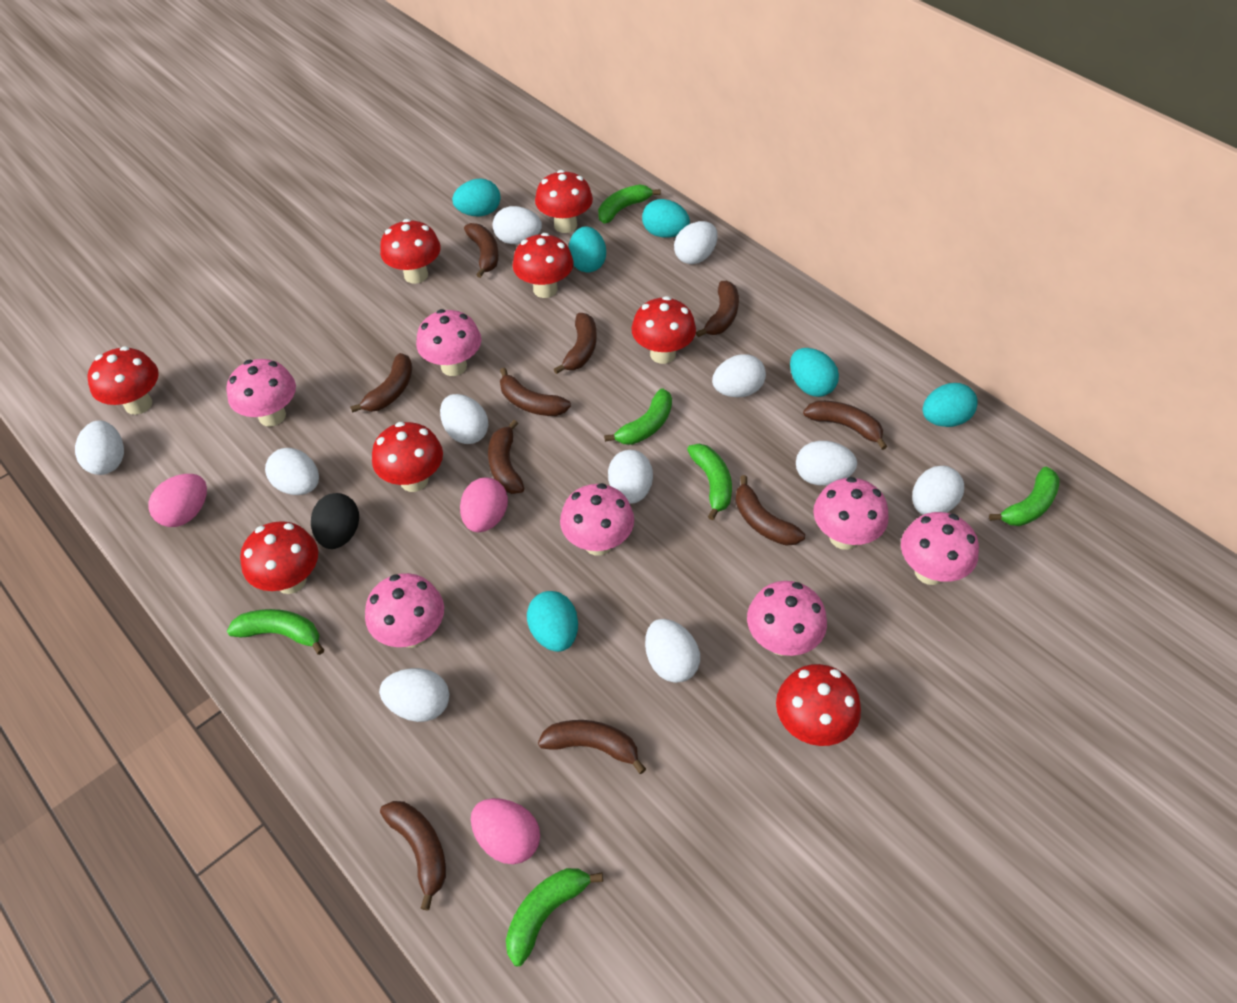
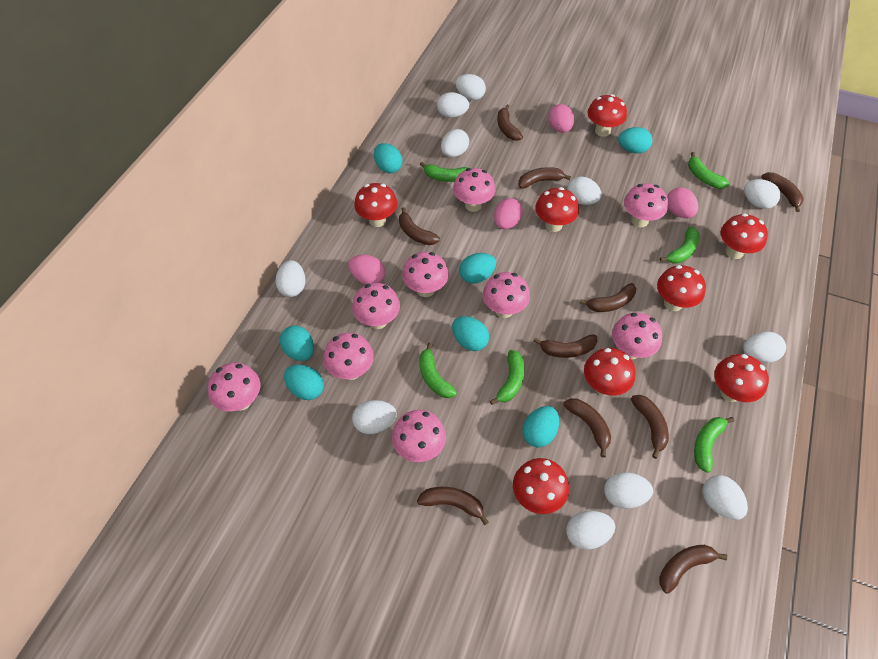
black egg: [311,493,359,549] = 1 -> none = 0
pink egg: [149,474,207,527] [460,478,508,532] [471,798,540,864] = 3 -> [348,255,385,285] [494,198,523,229] [548,104,574,133] [667,187,699,218] = 4
pink mushroom: [227,359,296,426] [365,573,444,648] [416,309,481,376] [560,483,634,556] [747,581,827,656] [813,477,889,550] [901,512,979,585] = 7 -> [208,363,260,412] [323,333,374,380] [352,283,400,329] [392,410,446,462] [402,252,449,297] [453,168,495,212] [483,272,530,318] [612,312,662,359] [624,183,668,227] = 9
turquoise egg: [452,178,501,216] [527,591,578,652] [568,226,606,272] [642,199,690,238] [790,348,839,397] [923,383,978,427] = 6 -> [280,325,314,361] [284,365,324,400] [374,143,403,173] [452,316,489,351] [459,253,496,284] [522,406,559,447] [618,127,652,153] = 7

